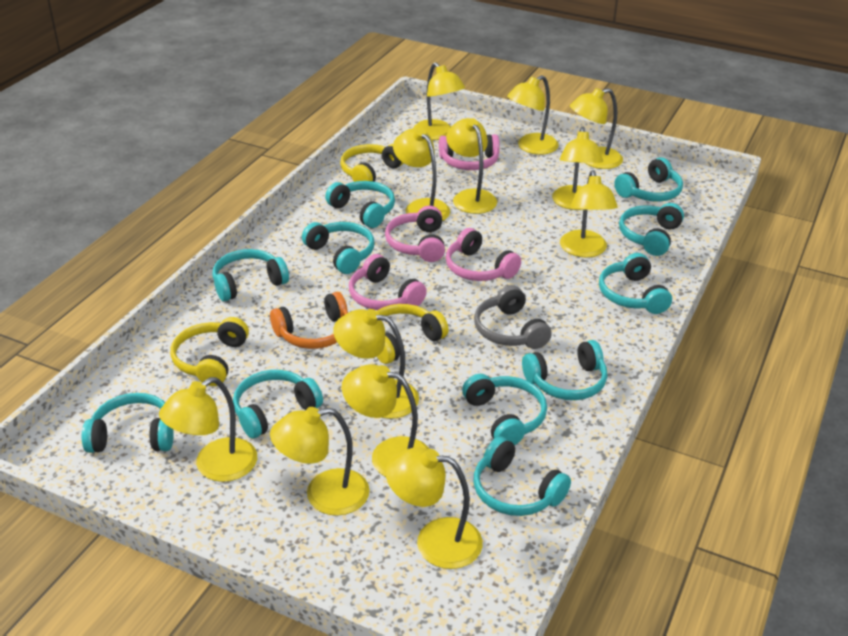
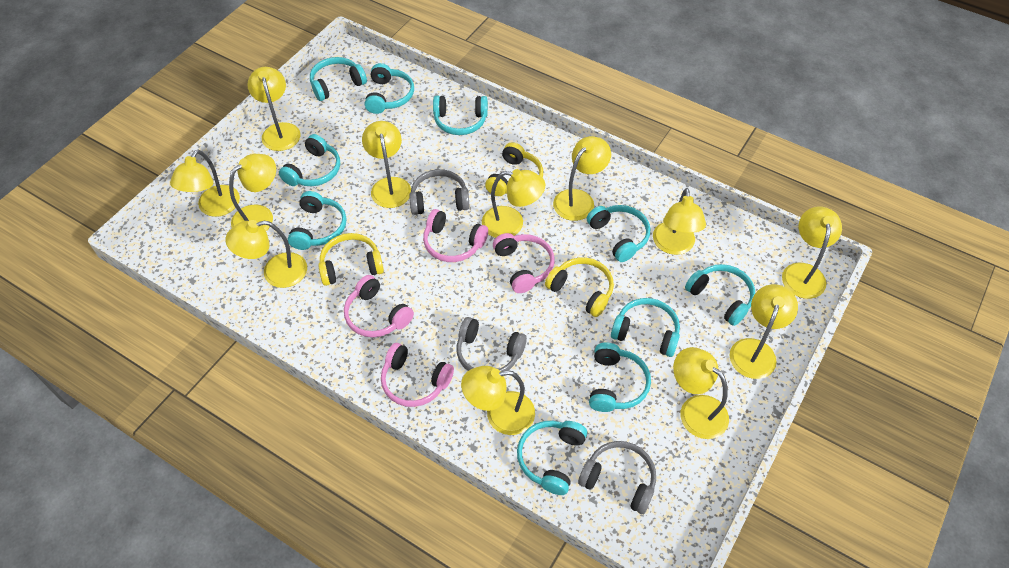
grey headphones: [474,285,552,349] = 1 -> [409,169,470,215] [457,317,527,372] [578,441,656,514] = 3
orange headphones: [270,292,348,349] = 1 -> none = 0
turquoise headphones: [82,393,174,453] [212,249,289,301] [233,370,323,438] [302,222,374,274] [325,181,395,228] [462,374,547,445] [474,437,571,516] [522,340,608,400] [599,253,672,314] [614,157,683,201] [619,203,684,256] = 11 -> [279,134,340,186] [288,191,346,250] [310,57,367,101] [365,63,414,114] [433,96,488,135] [517,421,587,495] [587,205,650,262] [589,343,651,412] [611,298,680,357] [685,264,755,326] = 10

